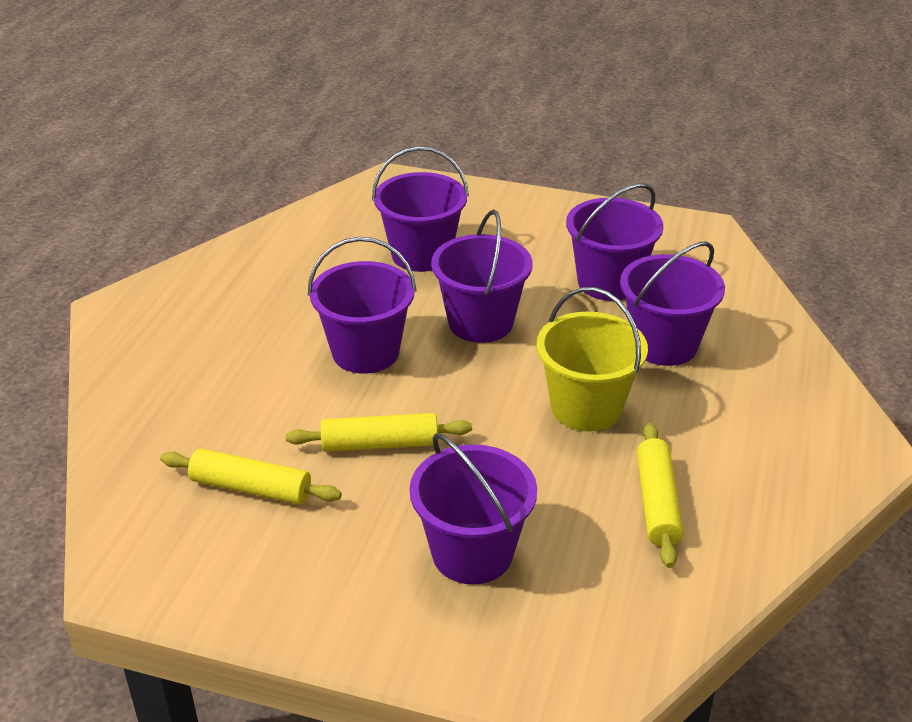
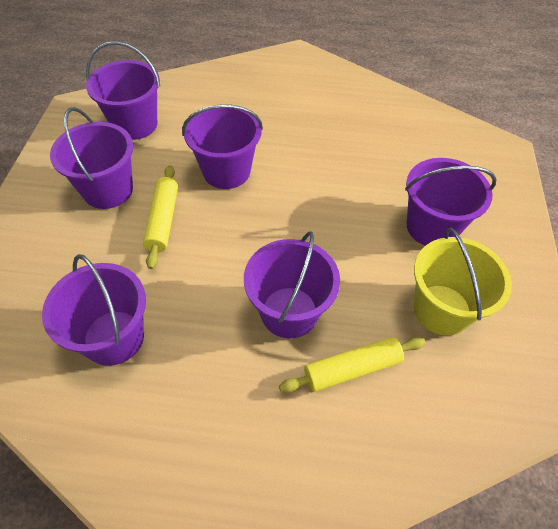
yellow rolling pin: [160,448,342,505] [286,413,472,452] [637,423,683,568] = 3 -> [143,165,178,269] [279,337,426,393] = 2

